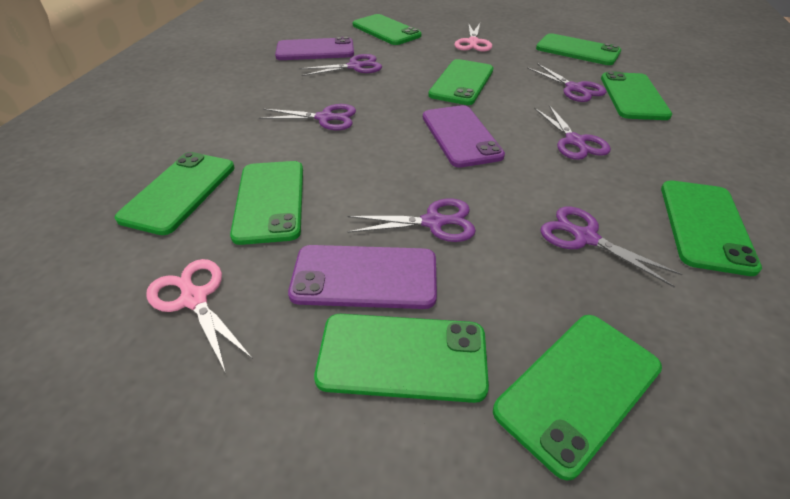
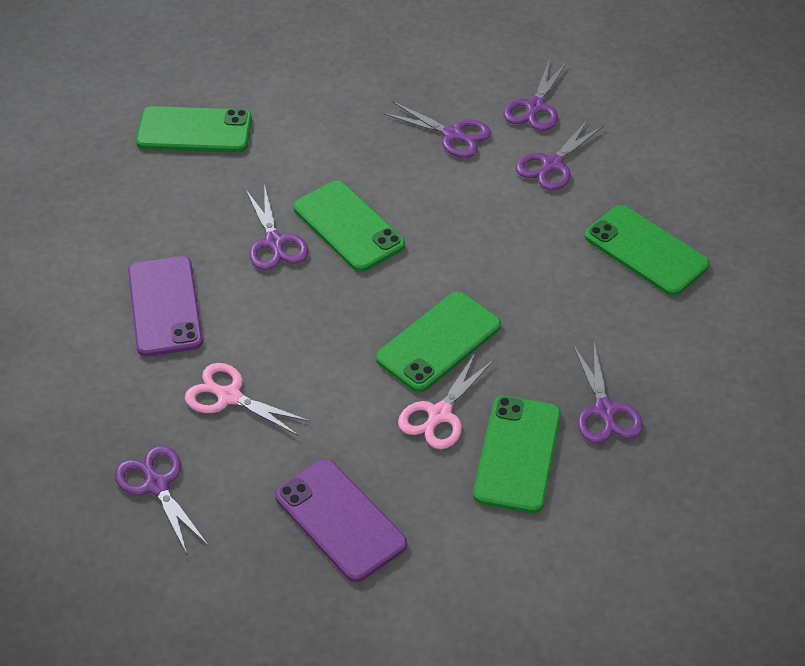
green phone: [115,152,235,235] [230,161,303,245] [314,314,489,403] [353,14,422,45] [428,59,494,105] [493,315,662,481] [536,33,621,65] [601,71,672,120] [661,180,762,276] = 9 -> [136,106,252,152] [293,180,405,272] [376,291,501,392] [473,396,561,513] [585,205,710,296] = 5
purple phone: [275,37,354,60] [288,245,437,309] [423,105,505,168] = 3 -> [128,256,203,357] [275,459,407,582] = 2

